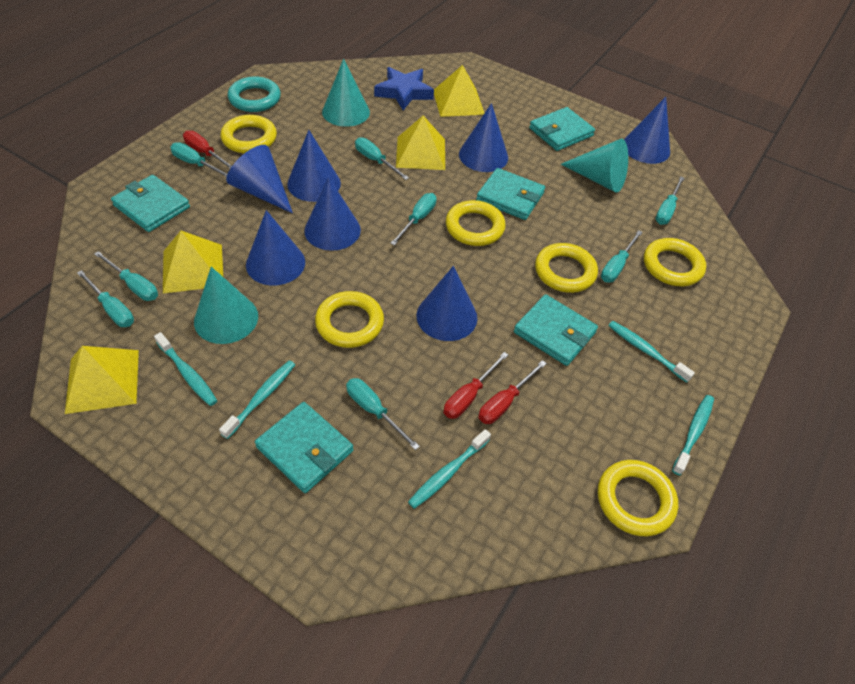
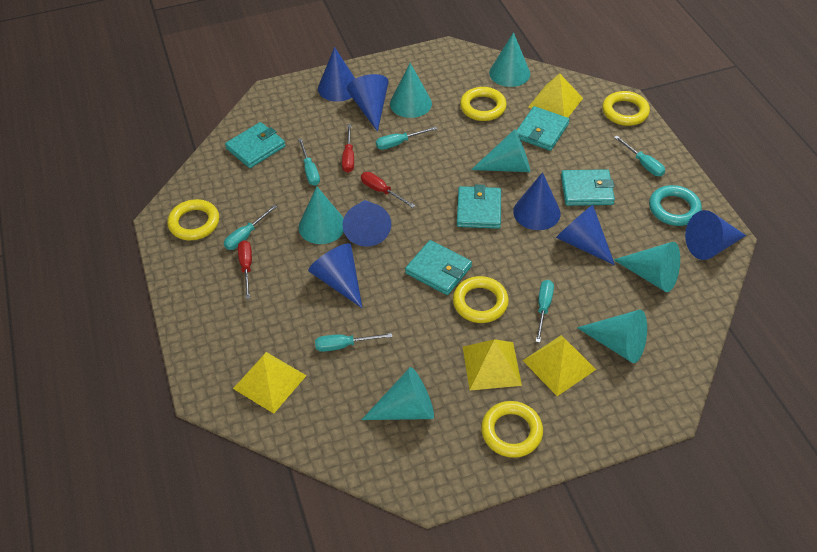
blue star: [374,67,434,111] = 1 -> none = 0
turquoise cone: [194,267,258,344] [322,58,370,127] [561,139,628,193] = 3 -> [299,186,344,244] [362,367,434,420] [390,63,432,118] [471,129,530,172] [489,32,530,87] [577,309,647,363] [613,242,680,292] = 7
turquoise screwdriver: [77,270,134,327] [94,251,158,301] [170,142,227,177] [346,378,420,450] [355,137,409,180] [390,193,437,246] [601,230,643,283] [656,176,684,225] = 8 -> [224,205,277,250] [298,138,320,186] [315,333,392,352] [376,126,437,150] [536,280,554,343] [614,136,665,176] = 6
turquoise toothbrush: [154,332,217,406] [219,360,295,439] [408,429,491,509] [608,321,695,383] [672,395,714,475] = 5 -> none = 0
yellow ring: [221,115,277,153] [315,291,384,348] [446,200,506,246] [535,243,598,293] [598,460,678,536] [644,238,706,286] = 6 -> [167,199,219,240] [453,276,509,323] [460,87,507,121] [481,401,543,458] [602,91,650,126] = 5

